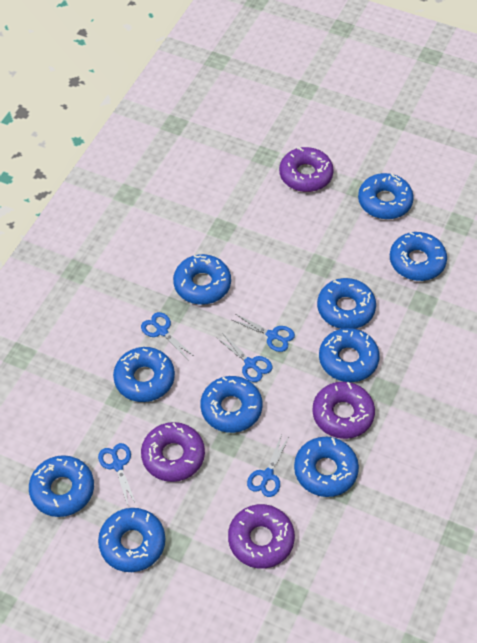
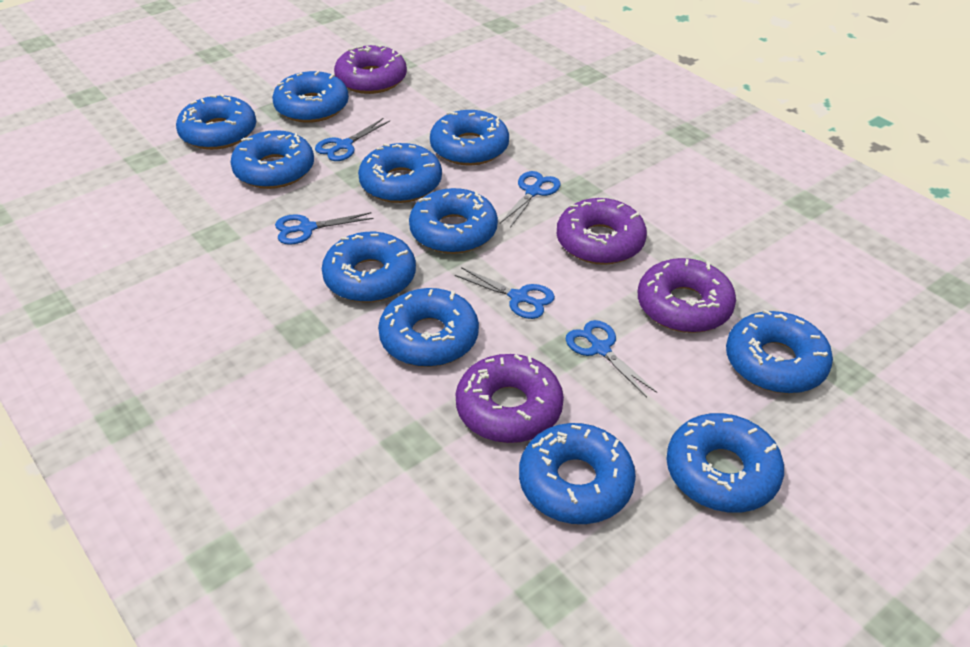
blue donut: [29,455,94,517] [98,508,165,572] [113,347,175,402] [173,254,231,305] [200,376,263,433] [294,437,359,497] [317,278,376,329] [319,328,380,382] [358,173,414,219] [390,232,447,281] = 10 -> [176,93,256,150] [230,130,314,189] [272,71,349,123] [322,232,416,303] [358,143,442,203] [378,288,479,367] [409,188,498,254] [430,110,509,166] [519,423,636,524] [666,413,784,513] [726,309,833,394] = 11

